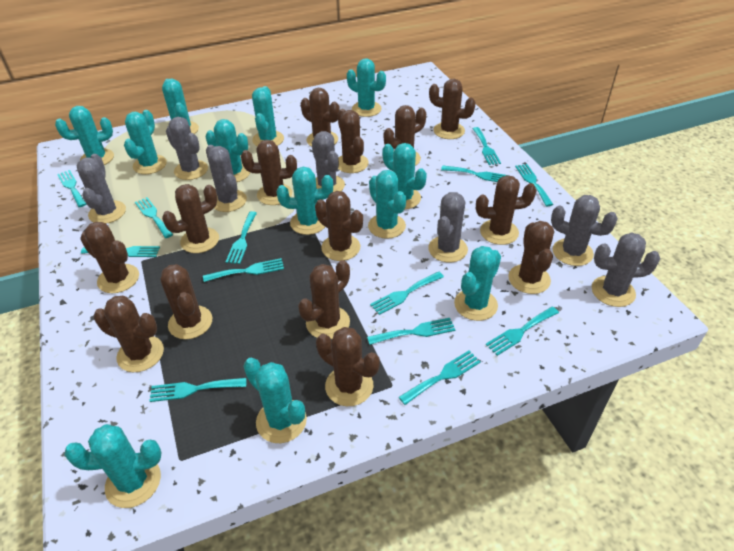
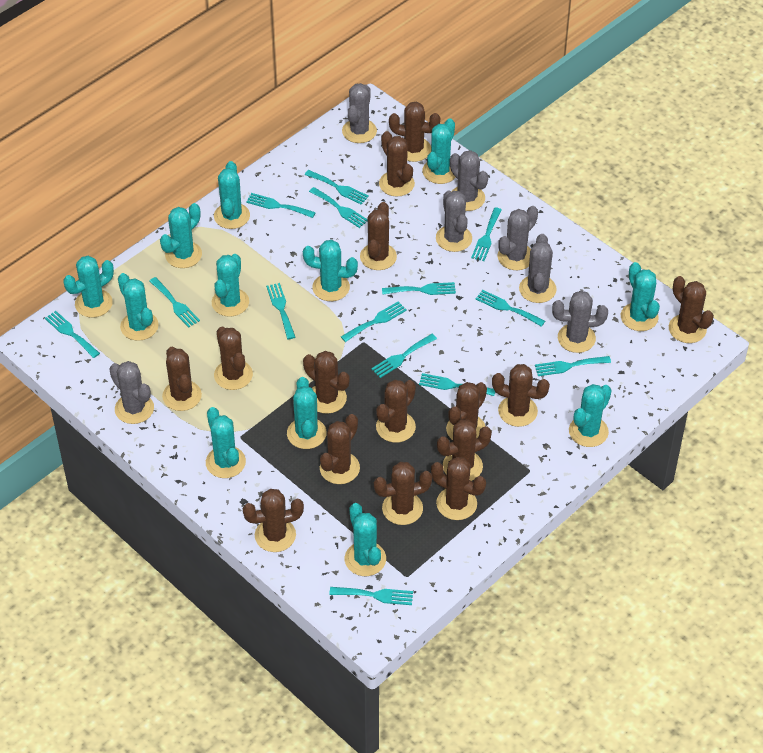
brown cactus: [80,222,139,293] [94,296,164,372] [161,264,212,339] [162,184,219,253] [241,140,297,205] [298,260,350,339] [301,88,340,147] [315,191,363,261] [316,327,380,406] [338,109,369,173] [384,105,426,166] [429,79,476,139] [476,175,537,245] [508,221,554,294] = 14 -> [162,347,202,411] [214,327,253,390] [243,489,304,552] [303,351,350,414] [320,414,360,484] [360,202,397,270] [374,462,432,525] [376,380,416,443] [379,131,415,197] [389,102,440,162] [431,457,486,520] [437,419,492,481] [446,382,487,440] [492,364,550,427] [669,276,714,343] = 15
turquoise fork: [57,170,86,207] [81,246,160,257] [135,197,173,238] [149,378,246,402] [203,258,284,282] [226,211,257,264] [367,318,455,345] [370,272,444,315] [399,351,481,405] [441,166,510,182] [473,127,501,165] [486,306,559,356] [515,164,553,206] = 13 -> [45,311,100,358] [149,277,200,328] [246,193,316,218] [266,283,295,339] [305,170,369,205] [309,187,368,228] [329,587,413,605] [341,301,407,342] [371,334,437,378] [382,282,456,295] [419,373,495,396] [471,207,502,261] [476,290,545,327] [535,356,611,376] = 14

